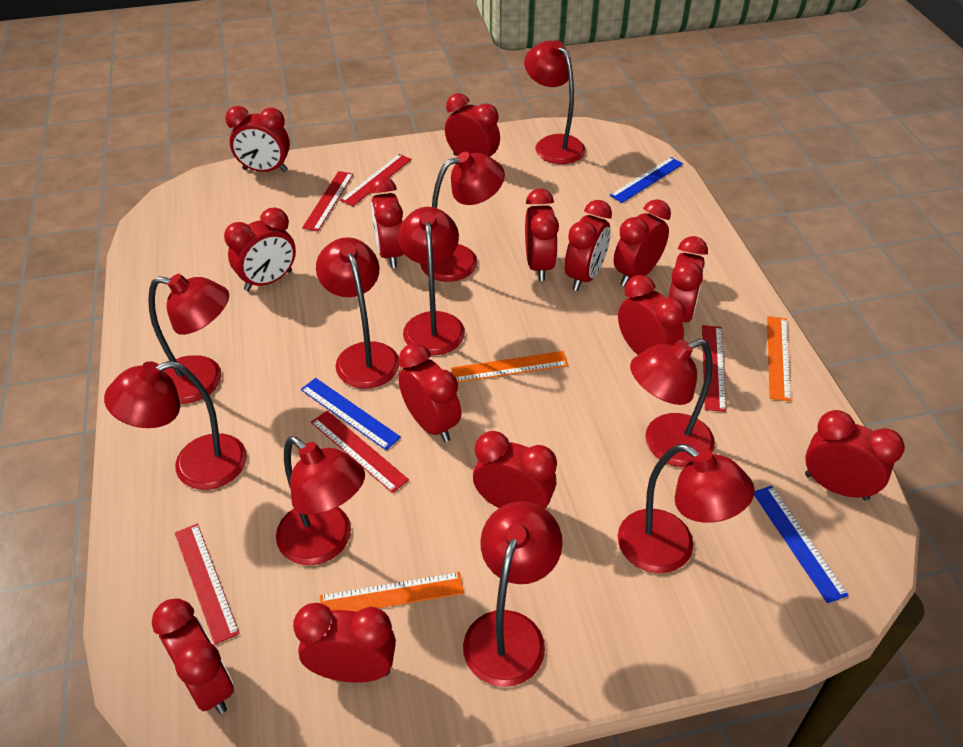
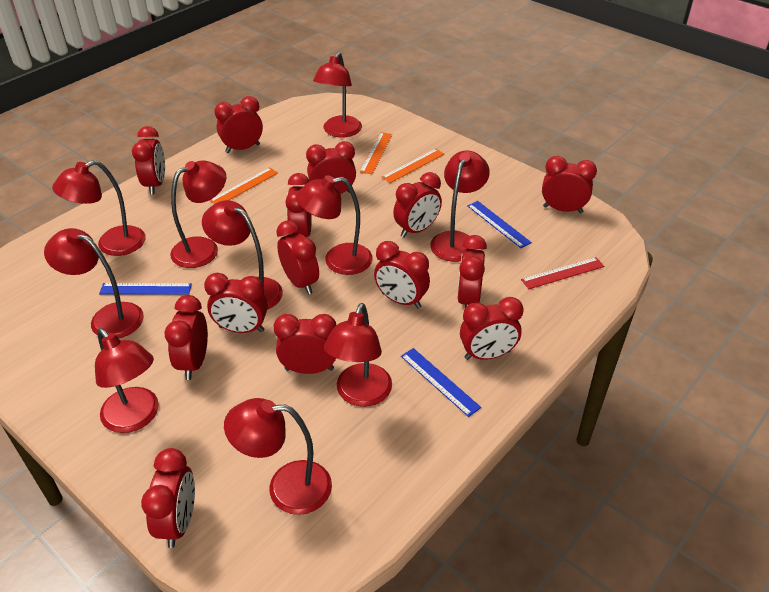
red ruler: [175,524,240,645] [302,171,354,231] [311,411,409,493] [340,154,412,206] [702,325,726,412] = 5 -> [521,257,604,289] = 1

